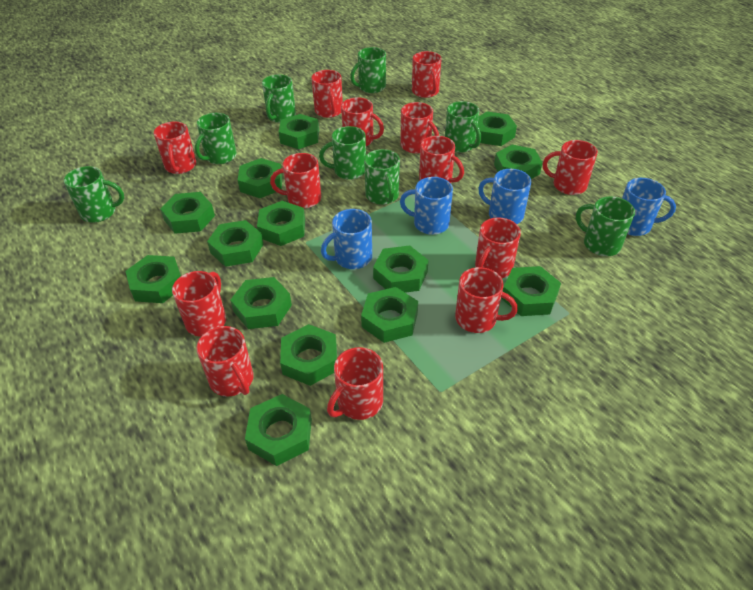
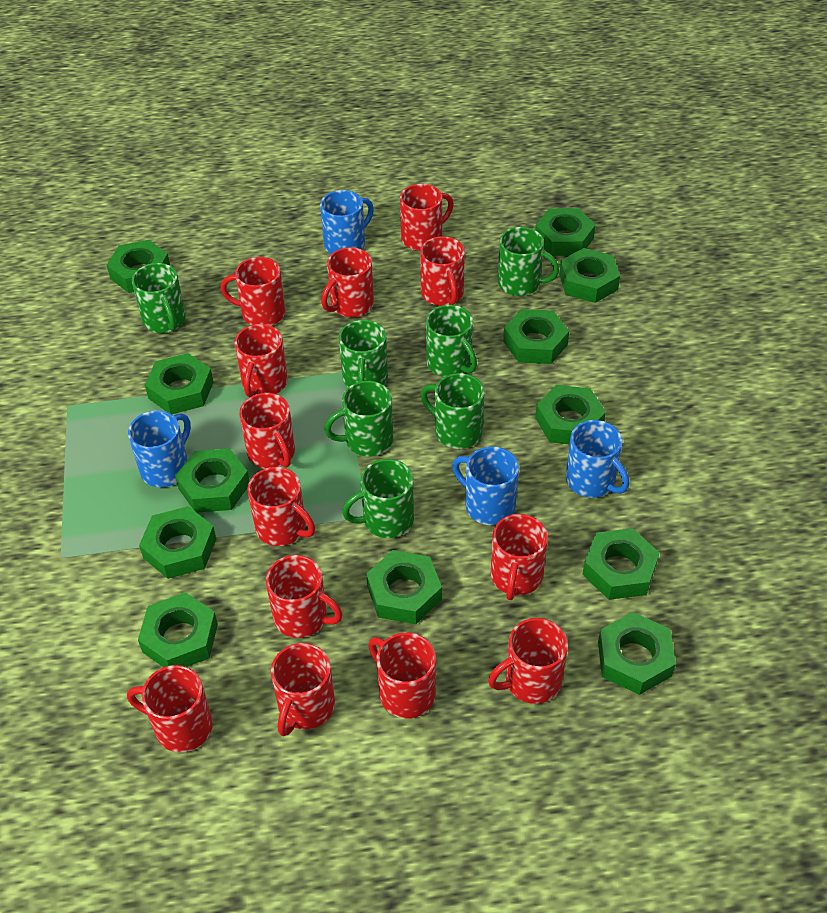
green mug: [64,166,124,223] [195,113,237,164] [262,74,296,123] [319,126,366,180] [350,47,386,93] [364,149,400,205] [445,101,481,153] [576,196,635,256] = 8 -> [132,263,186,333] [324,381,393,456] [339,320,388,387] [342,459,414,538] [421,373,485,449] [426,305,477,377] [498,227,559,296] = 7
green nut: [125,255,181,303] [160,192,215,234] [207,220,264,267] [230,277,292,329] [238,158,283,198] [245,394,312,466] [257,201,305,246] [279,114,319,149] [280,324,337,386] [361,287,418,343] [373,245,428,293] [476,112,517,146] [494,145,543,179] [501,266,561,316] = 14 -> [107,240,170,293] [138,592,218,667] [139,506,216,579] [145,353,213,414] [175,448,249,512] [366,550,442,624] [503,309,569,364] [535,208,595,256] [535,385,606,445] [559,248,620,303] [582,528,660,600] [598,612,676,695] = 12

